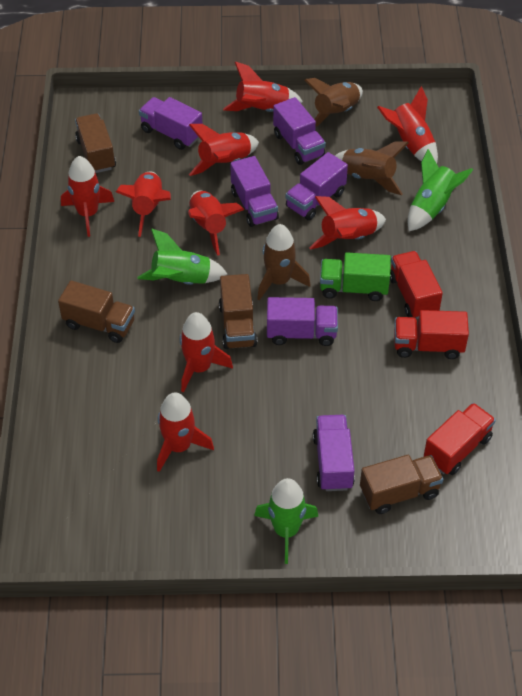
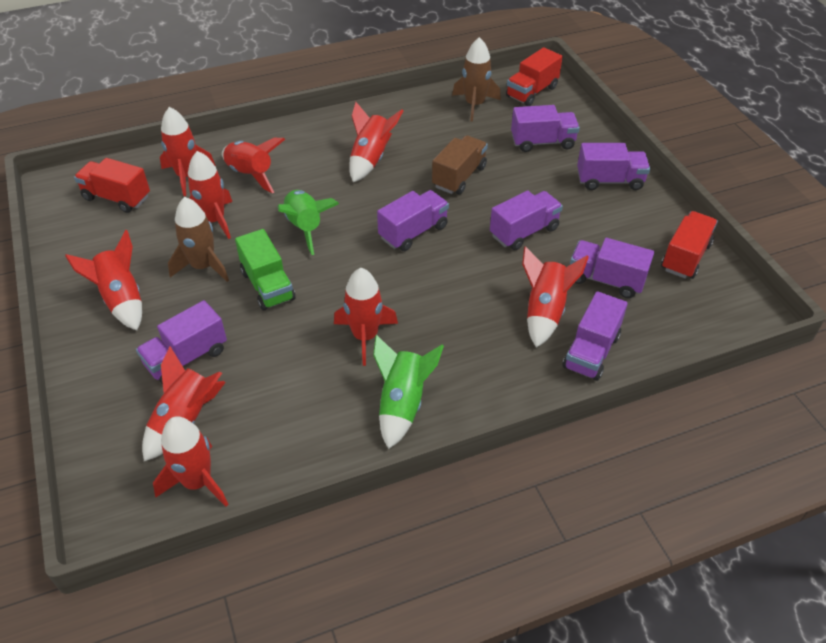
brown rocket: [257,224,311,300] [304,78,363,127] [335,141,409,195] = 3 -> [168,197,229,282] [452,37,501,122] = 2
brown truck: [58,281,135,343] [75,113,116,173] [219,274,257,349] [360,455,443,514] = 4 -> [432,135,488,194] = 1
green rocket: [137,228,227,285] [254,478,319,564] [408,149,474,231] = 3 -> [278,190,339,255] [373,335,444,449] = 2
purple truck: [139,97,202,150] [230,156,279,227] [267,297,338,346] [273,97,326,165] [285,152,348,221] [313,415,355,491] = 6 -> [136,300,227,384] [377,190,449,251] [490,190,563,250] [511,105,580,152] [562,291,628,381] [570,238,654,298] [577,143,650,190] = 7

